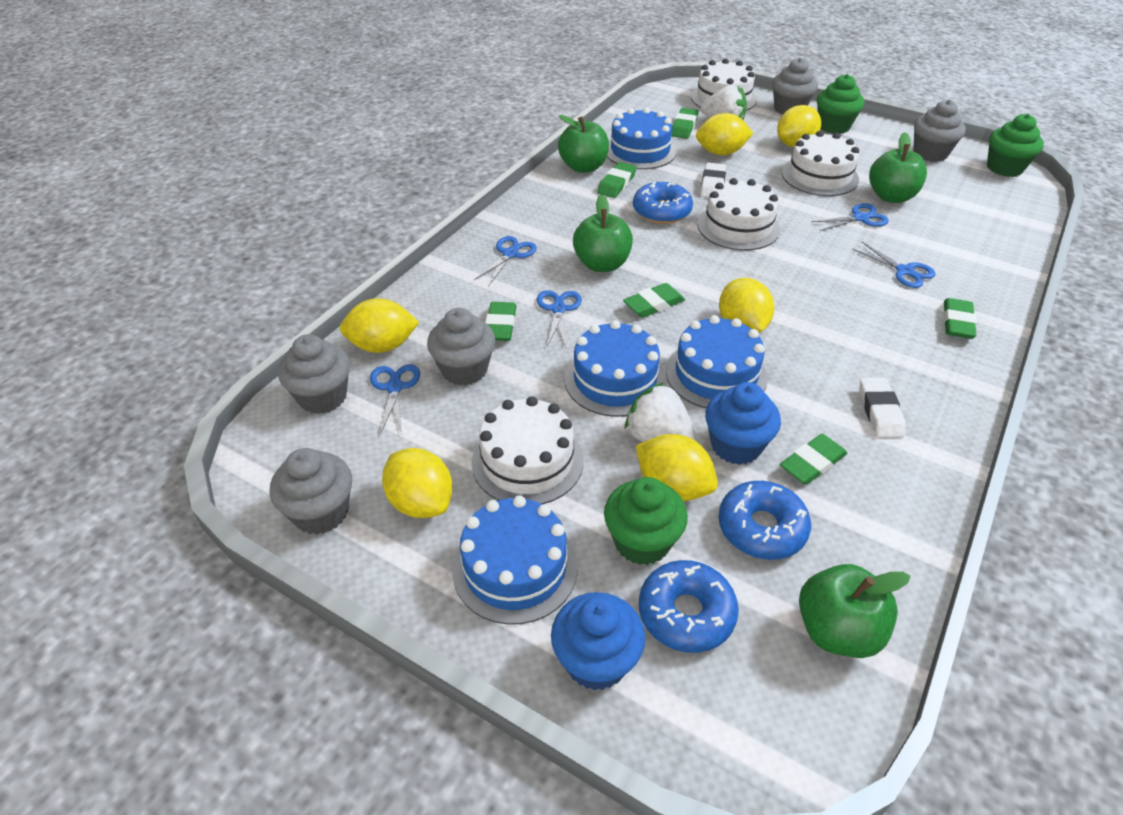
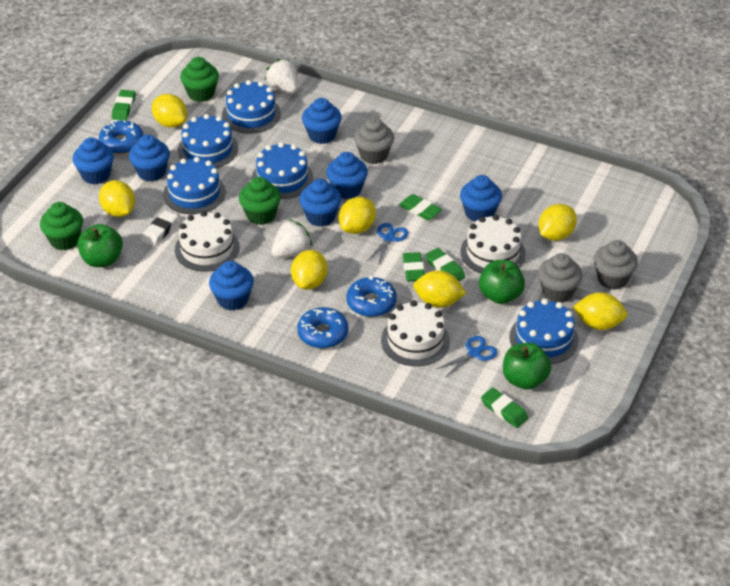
blue cake: [452,496,578,625] [564,320,666,417] [607,108,677,169] [666,315,768,408] = 4 -> [163,157,226,214] [178,114,238,168] [222,80,281,133] [252,142,313,199] [509,299,579,364] = 5
blue cupcake: [551,592,645,691] [705,382,781,465] = 2 -> [73,137,114,184] [129,135,170,182] [209,261,254,311] [299,179,341,227] [302,98,342,144] [326,152,368,199] [460,175,502,222] = 7
blue scissors: [370,364,420,435] [474,236,537,285] [537,290,582,348] [811,203,889,231] [852,242,936,288] = 5 -> [368,223,408,266] [437,336,497,378] = 2
green apple: [558,115,609,173] [573,194,633,272] [799,564,910,658] [869,132,927,203] = 4 -> [77,224,123,267] [479,260,525,304] [503,343,551,390] = 3
green eraser: [485,302,517,341] [597,162,637,198] [623,283,685,318] [672,108,699,139] [780,434,848,485] [943,298,977,339] = 6 -> [112,90,136,121] [399,194,442,220] [403,252,424,281] [425,248,465,281] [481,388,528,428] = 5
grey cupcake: [270,448,352,535] [278,334,350,414] [427,308,495,386] [772,58,818,114] [913,100,966,162] = 5 -> [354,117,394,164] [538,253,582,303] [594,240,638,290] = 3
white cake: [472,396,583,504] [691,59,757,111] [697,178,780,251] [782,131,859,196] = 4 -> [175,211,240,272] [381,300,450,366] [460,215,526,273] = 3
white eraser: [700,163,726,198] [859,378,906,438] = 2 -> [141,211,178,246] = 1
yellow lemon: [340,298,419,353] [382,448,453,518] [636,434,718,501] [696,113,753,155] [719,278,774,333] [777,105,821,147] = 6 -> [99,180,135,217] [152,94,187,128] [291,250,328,290] [339,197,376,234] [413,270,466,308] [538,204,577,241] [573,292,627,330] = 7

